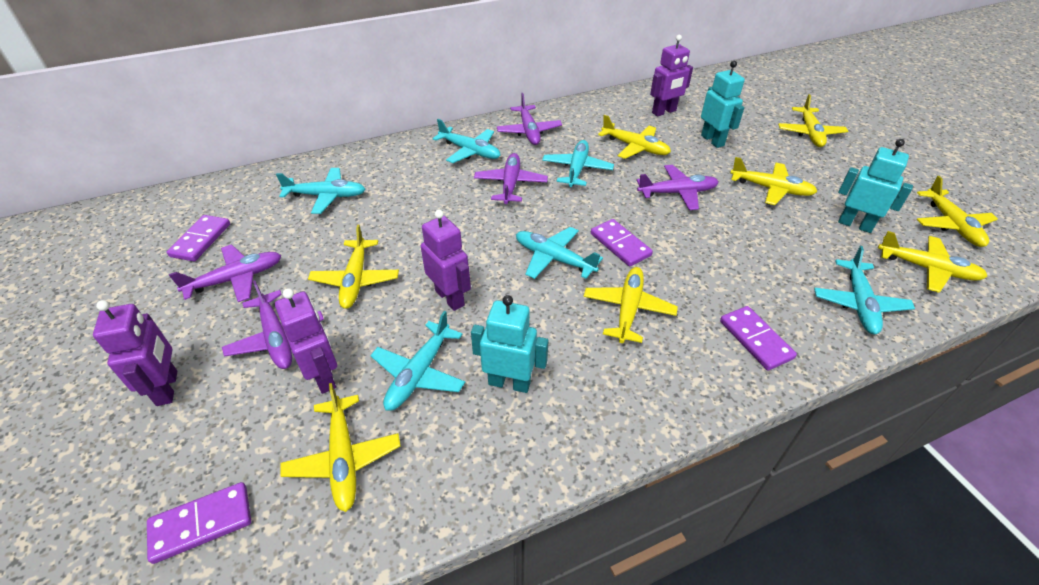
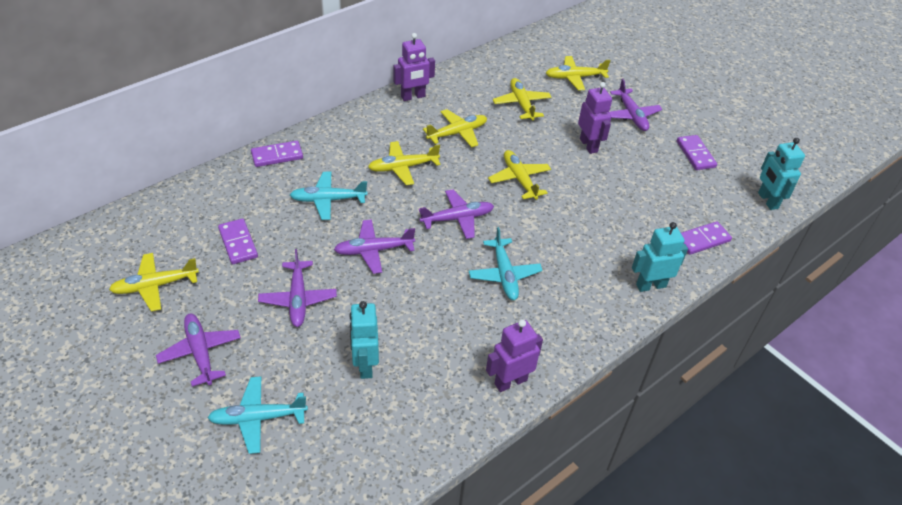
purple robot: [93,300,177,406] [275,288,337,394] [421,209,471,311] [650,35,693,116] = 4 -> [393,33,435,101] [486,319,543,392] [578,82,612,154] = 3
turquoise plane: [276,168,365,214] [370,310,465,411] [432,119,501,163] [516,227,603,279] [542,140,614,187] [814,246,915,334] = 6 -> [207,376,308,454] [290,172,368,220] [469,227,543,300] = 3
yellow plane: [281,383,401,512] [308,225,399,309] [583,267,678,343] [598,115,671,159] [730,157,817,205] [778,94,848,147] [878,231,988,293] [917,176,998,247] = 8 -> [109,253,199,312] [368,141,441,185] [423,109,487,148] [488,150,551,200] [493,78,551,121] [546,56,611,90] = 6

